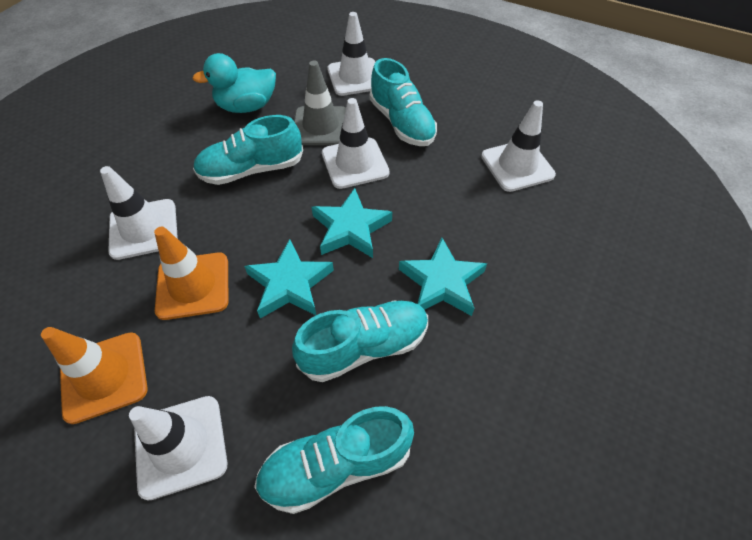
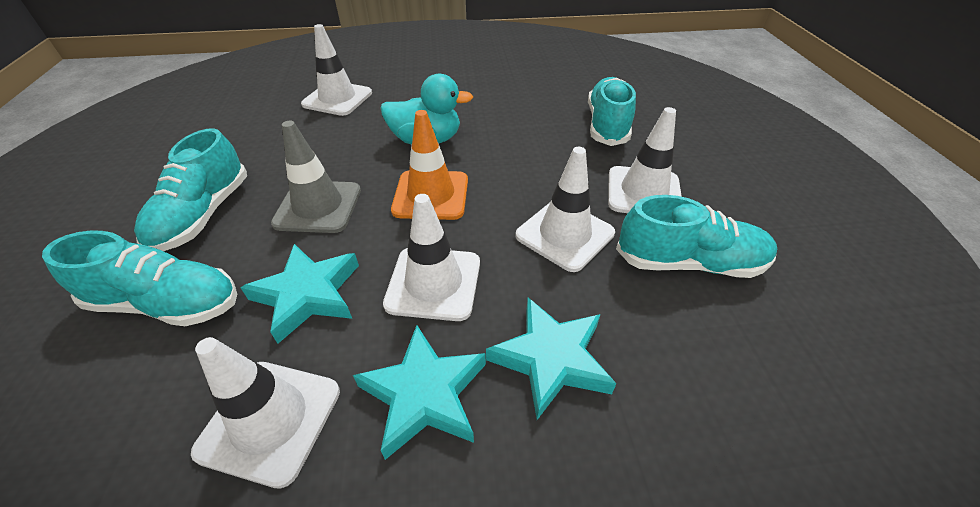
orange traffic cone: [41,327,148,424] [154,227,229,320] = 2 -> [391,110,468,220] = 1

